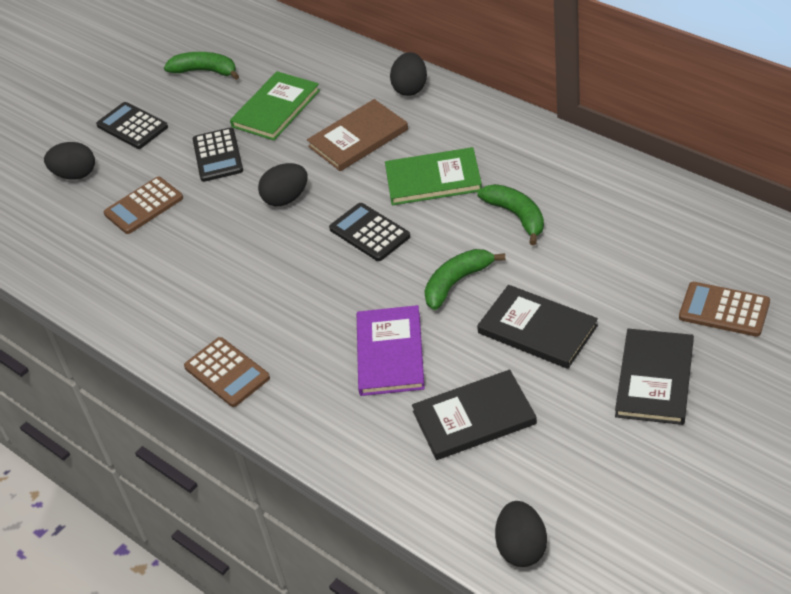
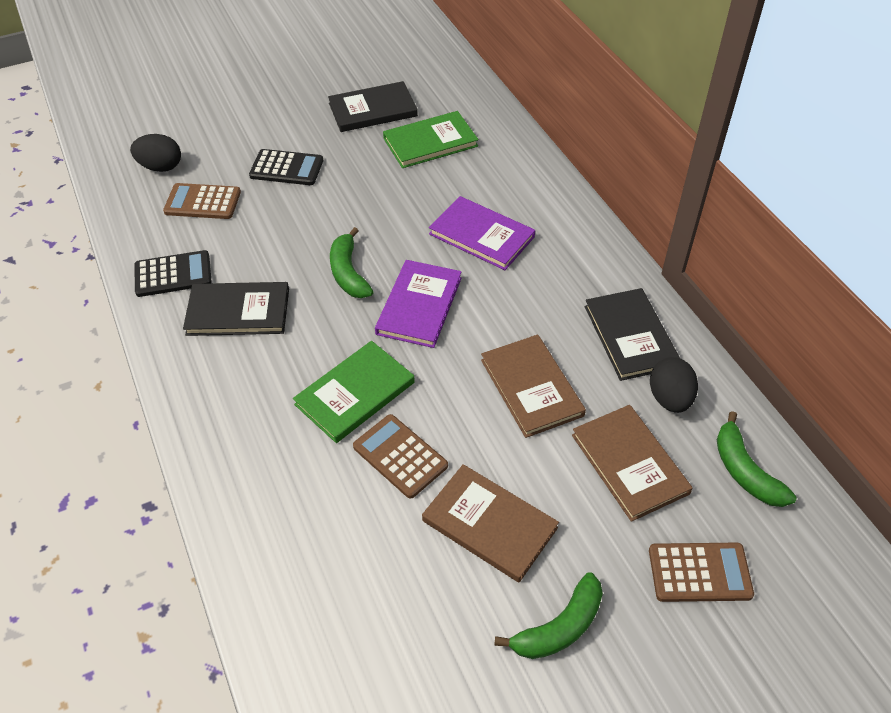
black calculator: [96,102,168,149] [193,127,243,182] [329,203,410,261] = 3 -> [134,250,212,297] [249,149,323,185] = 2
black egg: [44,142,95,180] [258,163,308,206] [390,52,427,96] [495,501,547,567] = 4 -> [130,134,181,172] [650,357,698,413] = 2
brown book: [307,99,408,171] = 1 -> [422,464,559,582] [481,335,586,438] [572,405,692,522] = 3
purple book: [357,305,425,396] = 1 -> [375,260,462,348] [429,196,535,270] = 2

